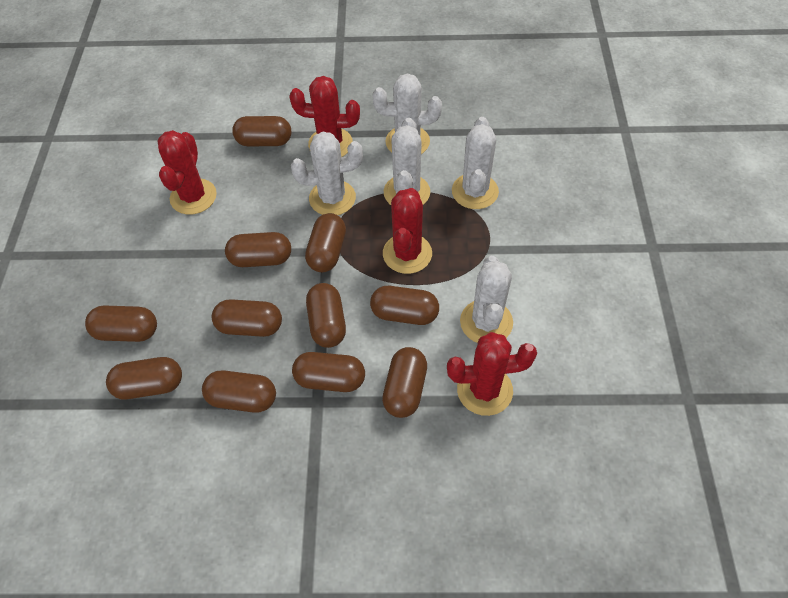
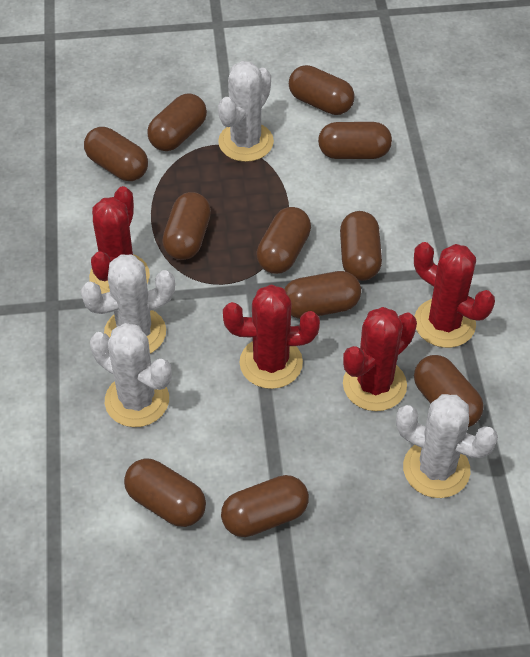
white cactus: [291,132,363,215] [373,73,442,154] [384,118,430,205] [452,117,499,209] [460,256,513,343] = 5 -> [81,254,175,354] [90,323,172,427] [218,61,274,162] [396,394,498,498] = 4

